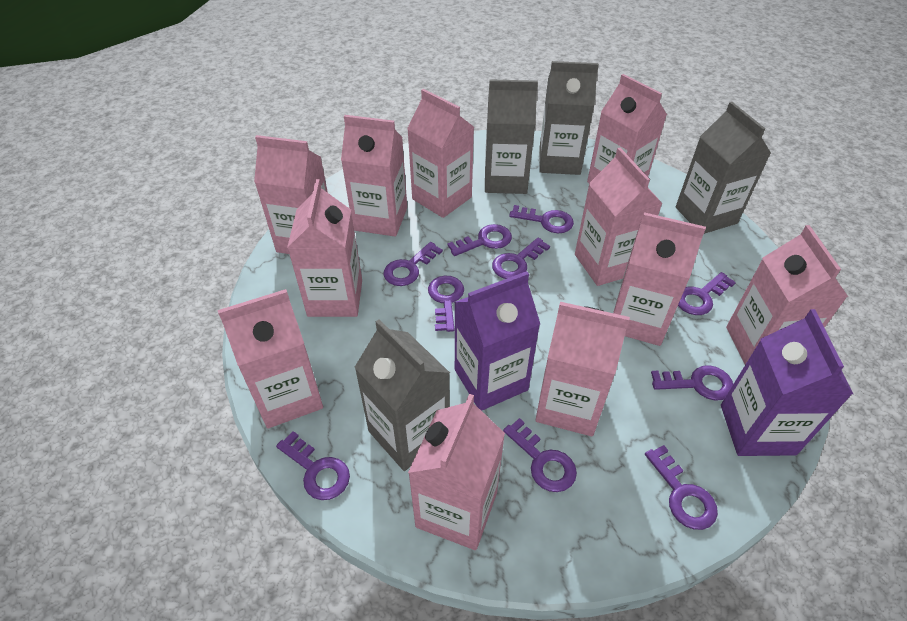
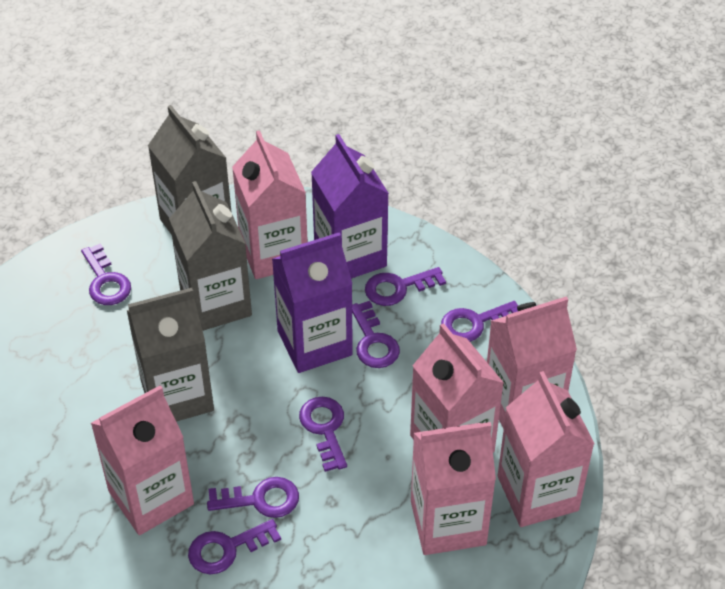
grey carton: [354,319,450,471] [485,79,538,194] [539,61,599,175] [676,102,771,234] = 4 -> [127,288,214,421] [148,105,232,235] [169,181,252,331] = 3
pink carton: [218,289,323,428] [254,135,328,254] [287,179,362,317] [341,115,407,237] [407,89,474,218] [408,394,505,550] [536,302,630,436] [575,147,663,286] [587,74,667,183] [613,212,706,346] [726,225,848,364] = 11 -> [91,385,194,535] [232,130,308,279] [410,323,504,453] [411,422,496,555] [487,296,577,429] [497,371,594,527] = 6
purple key: [276,431,350,500] [384,242,443,286] [428,276,464,332] [447,224,512,256] [492,238,550,279] [503,418,577,492] [509,205,574,233] [645,445,718,530] [651,365,733,400] [678,272,736,315] = 10 -> [81,243,131,305] [188,519,281,575] [207,477,299,518] [299,397,347,472] [352,301,400,368] [365,267,446,306] [441,301,518,342] = 7

